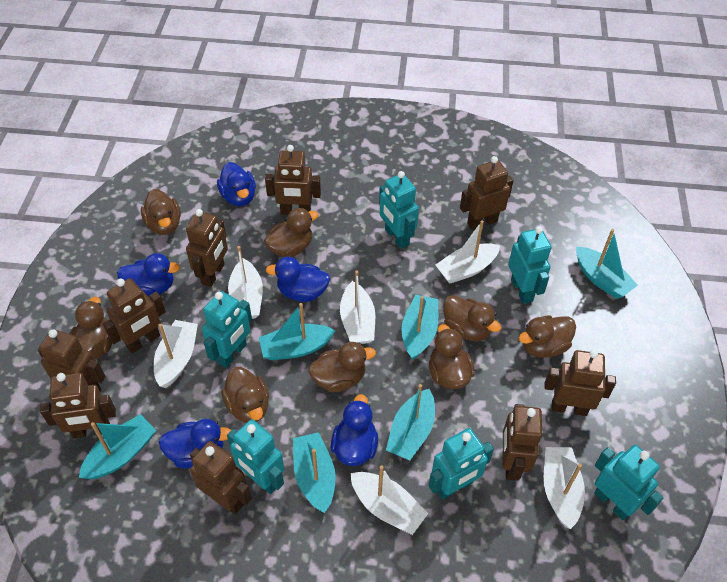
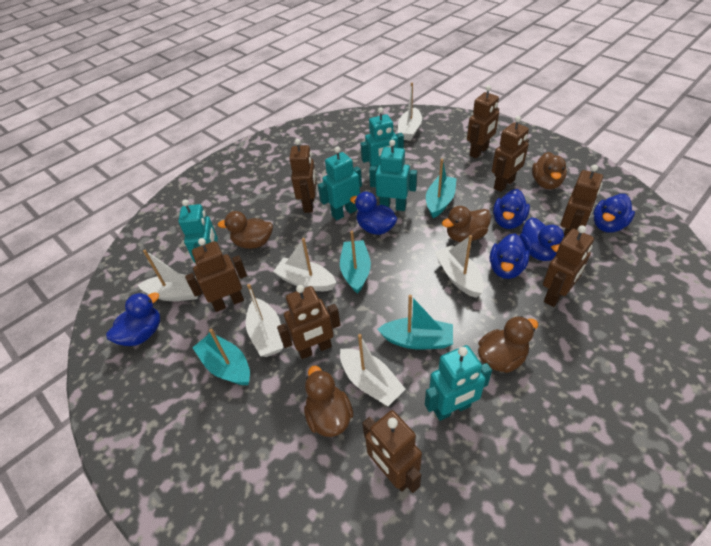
blue duck: [117,253,180,297] [159,419,231,468] [217,162,256,206] [266,257,330,302] [331,394,378,466] = 5 -> [106,292,160,346] [350,192,397,235] [490,234,530,279] [493,189,530,229] [519,217,564,261] [594,194,635,233] = 6
brown duck: [69,297,112,360] [141,189,181,235] [221,367,269,423] [264,208,318,257] [308,342,376,392] [429,324,475,389] [443,295,501,341] [519,315,576,358] = 8 -> [218,211,273,249] [304,366,354,437] [442,206,491,242] [478,316,538,373] [532,152,567,190] = 5
brown robot: [38,329,105,391] [40,373,116,438] [103,278,166,354] [186,209,228,287] [190,441,252,514] [265,145,321,215] [460,156,514,230] [503,404,542,481] [544,350,616,416] = 9 -> [185,238,247,312] [277,285,341,359] [289,139,317,213] [362,410,422,493] [467,85,499,159] [492,116,529,192] [543,225,594,307] [561,165,603,237] = 8
turquoise boat: [79,414,156,479] [259,303,335,360] [293,432,336,513] [386,384,435,460] [401,295,438,360] [576,229,638,299] = 6 -> [192,329,250,385] [340,231,371,294] [378,295,453,350] [426,159,457,218] = 4
turquoise robot: [202,291,252,368] [227,419,285,494] [379,171,419,249] [428,428,494,500] [508,226,552,304] [594,445,664,520] = 6 -> [178,199,218,263] [318,146,362,220] [360,107,404,168] [369,140,417,211] [425,345,492,421] = 5

